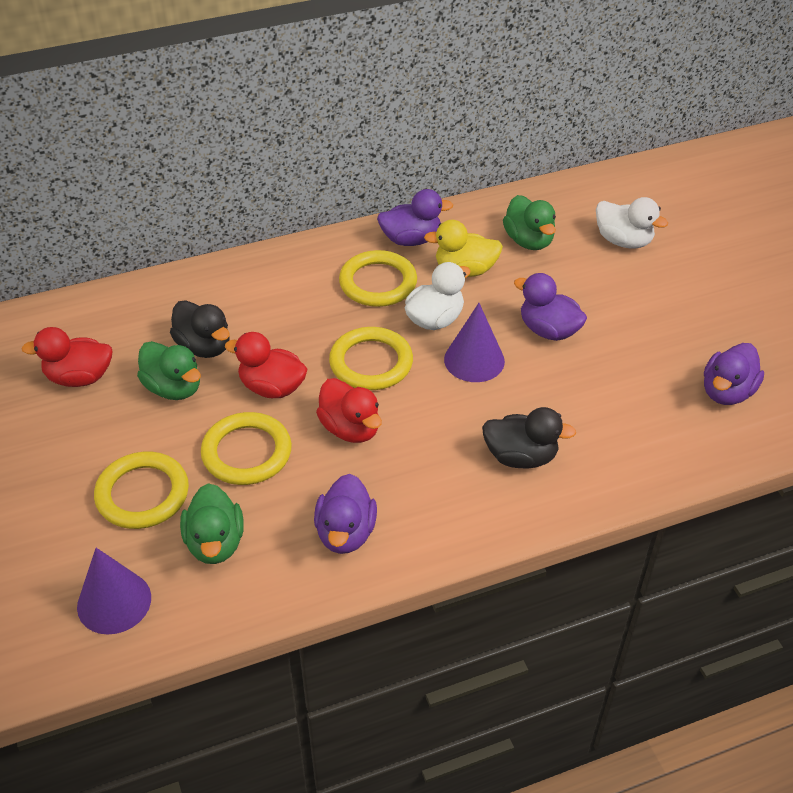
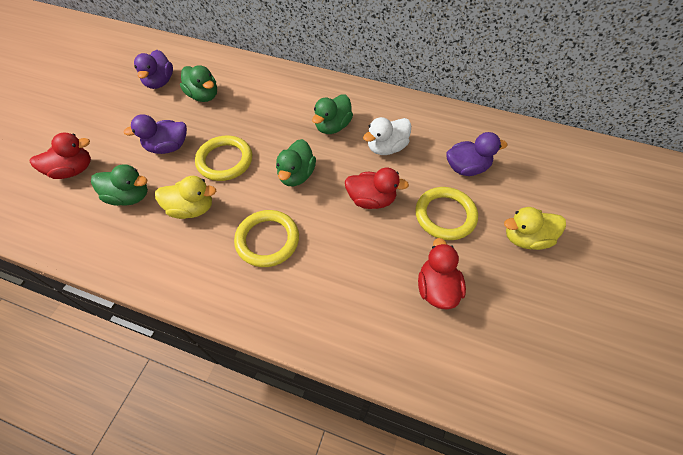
black duck: [170,300,230,358] [482,407,576,469] = 2 -> none = 0
green duck: [137,341,201,400] [180,483,244,564] [503,195,556,250] = 3 -> [91,164,148,206] [180,65,217,102] [276,139,316,186] [312,94,353,134] = 4
purple cone: [77,548,151,635] [444,303,505,382] = 2 -> none = 0
purple duck: [314,474,377,554] [377,189,453,246] [514,273,587,341] [704,343,764,405] = 4 -> [123,114,187,154] [134,50,173,89] [446,132,507,176] = 3
white duck: [405,262,471,330] [596,197,668,248] = 2 -> [363,117,411,155] = 1
yellow duck: [424,220,503,277] = 1 -> [155,176,216,219] [504,207,566,250] = 2
yellow ring: [94,452,189,529] [201,412,292,485] [329,327,413,390] [339,250,417,307] = 4 -> [195,136,252,181] [234,210,299,267] [415,187,478,240] = 3

